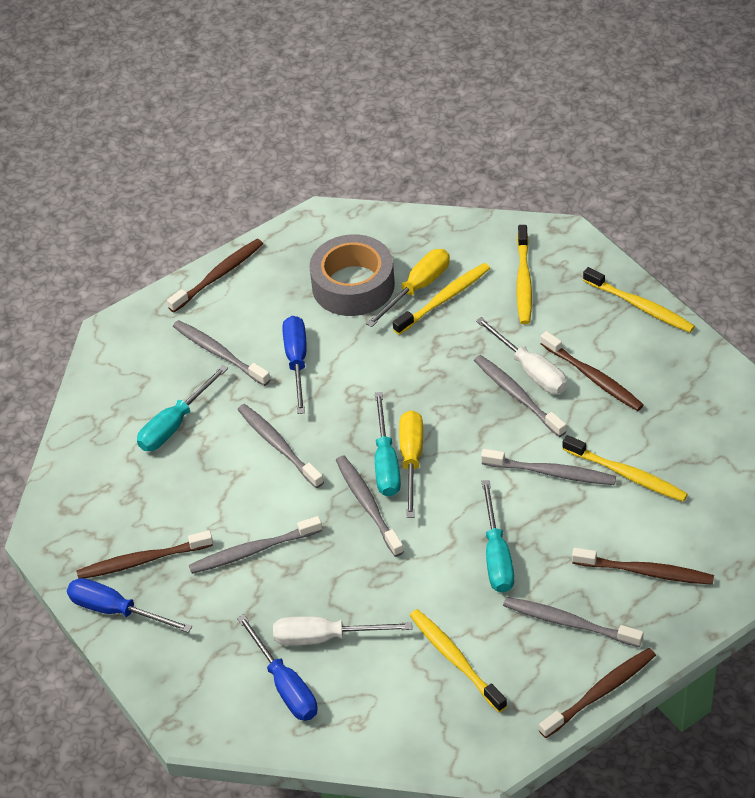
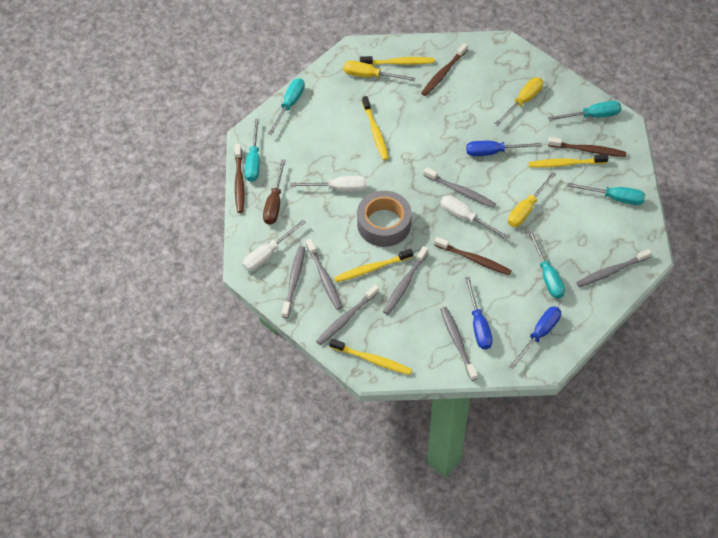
brown screwdriver: none = 0 -> [263,159,286,225] = 1
brown toothbrush: [76,530,213,579] [167,239,263,312] [539,648,656,738] [540,331,644,411] [572,548,714,585] = 5 -> [235,144,245,213] [421,43,468,96] [434,237,512,275] [548,137,626,157] = 4
turquoise screwdriver: [137,365,228,451] [375,392,401,497] [481,480,514,593] = 3 -> [245,119,260,182] [268,78,305,135] [528,231,565,299] [548,101,621,121] [567,183,645,205] = 5
white screwdriver: [273,616,412,645] [476,317,567,394] = 2 -> [243,220,306,271] [290,176,367,192] [440,195,509,240] = 3
yellow screwdriver: [366,249,450,327] [399,410,423,518] = 2 -> [344,61,415,81] [495,77,543,126] [508,172,556,227] = 3

